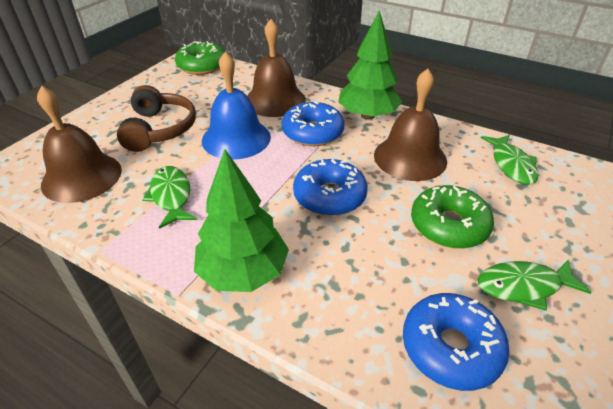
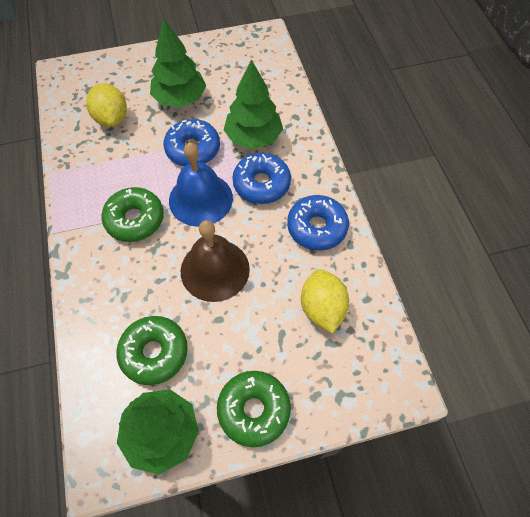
brown bell: [37,86,122,203] [247,19,306,117] [374,69,447,181] = 3 -> [181,220,250,302] = 1
brown headphones: [117,85,196,152] = 1 -> none = 0
green donut: [175,41,225,75] [411,185,494,249] = 2 -> [101,187,164,242] [116,316,188,385] [217,371,291,447] = 3
green fish: [142,166,197,229] [478,259,592,311] [481,134,538,185] = 3 -> none = 0
green tree: [194,149,289,292] [338,11,402,120] = 2 -> [117,389,199,474] [150,19,206,107] [224,60,283,149] = 3
yellow lemon: none = 0 -> [86,83,127,127] [301,269,349,334] = 2

